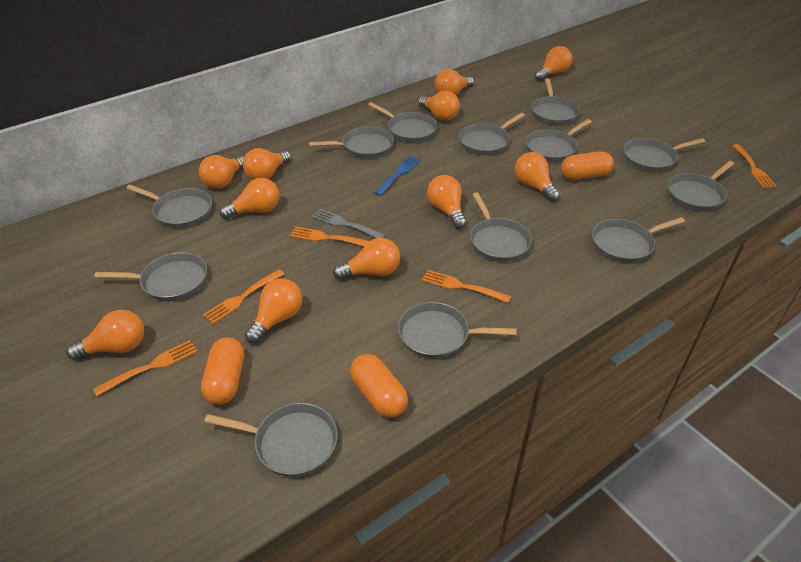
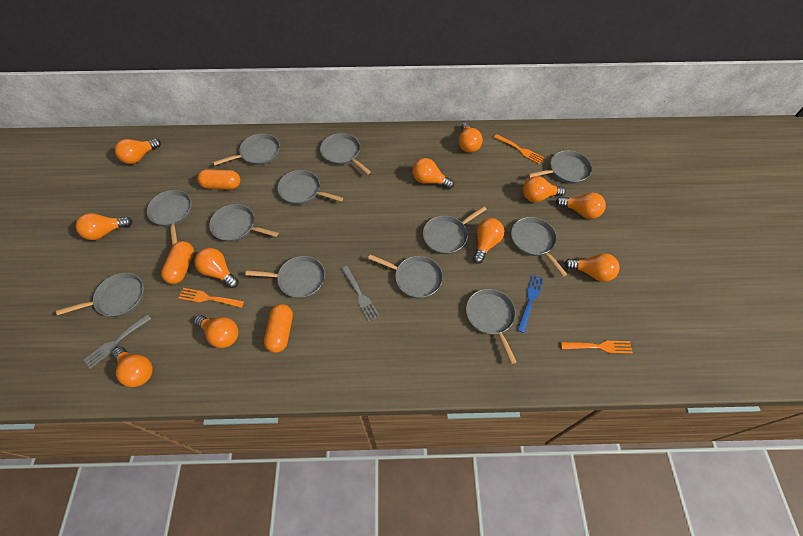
grey fork: [312,209,386,238] = 1 -> [84,314,151,369] [342,266,379,322] = 2
grey pan: [94,252,207,301] [126,185,212,228] [204,403,338,477] [309,126,394,158] [368,102,437,142] [398,302,516,359] [459,113,525,155] [470,192,532,262] [525,119,592,162] [531,78,580,125] [592,217,685,263] [623,138,705,172] [667,161,734,211] = 13 -> [56,273,144,317] [147,190,192,246] [209,204,278,242] [213,133,280,165] [245,256,325,298] [277,170,343,205] [320,133,371,174] [368,254,443,298] [423,206,487,254] [466,289,517,364] [511,217,567,277] [528,150,592,184] = 12
orange fork: [93,340,198,396] [203,269,284,324] [290,226,370,246] [422,270,511,303] [732,144,777,188] = 5 -> [178,288,244,308] [494,134,544,164] [561,341,633,354] = 3

